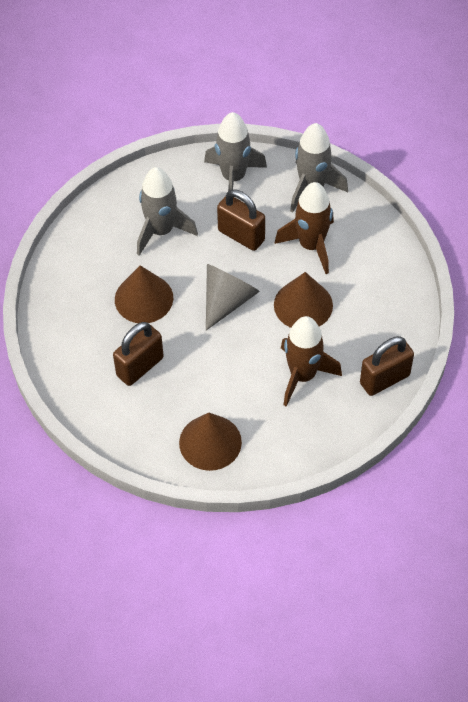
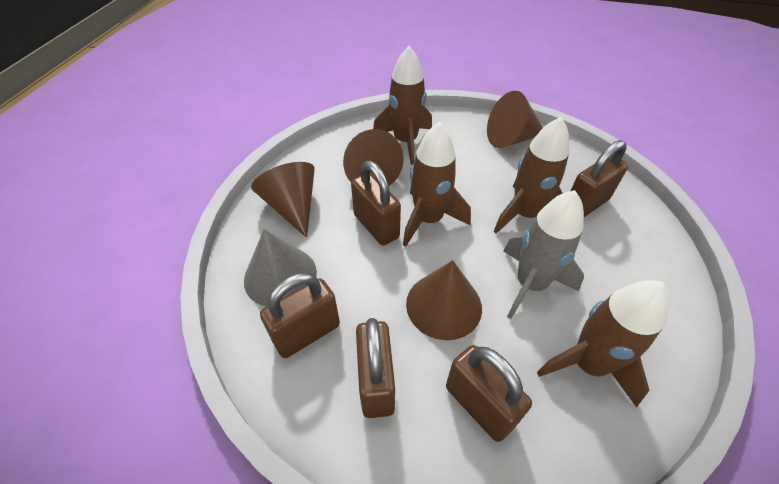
brown cone: [115,265,173,323] [179,413,242,471] [274,272,333,328] = 3 -> [251,162,315,238] [343,129,404,186] [406,260,482,340] [487,91,543,148] = 4
brown padlock: [113,322,164,386] [217,189,265,251] [360,336,414,396] = 3 -> [260,272,340,358] [351,161,401,246] [356,318,395,418] [446,345,532,442] [571,140,628,217] = 5
brown rocket: [274,182,334,274] [281,316,342,407] = 2 -> [373,46,432,165] [403,122,471,247] [493,117,569,234] [537,280,669,408] = 4
grey rocket: [137,167,198,256] [204,112,267,191] [290,123,348,213] = 3 -> [503,190,584,319] = 1

